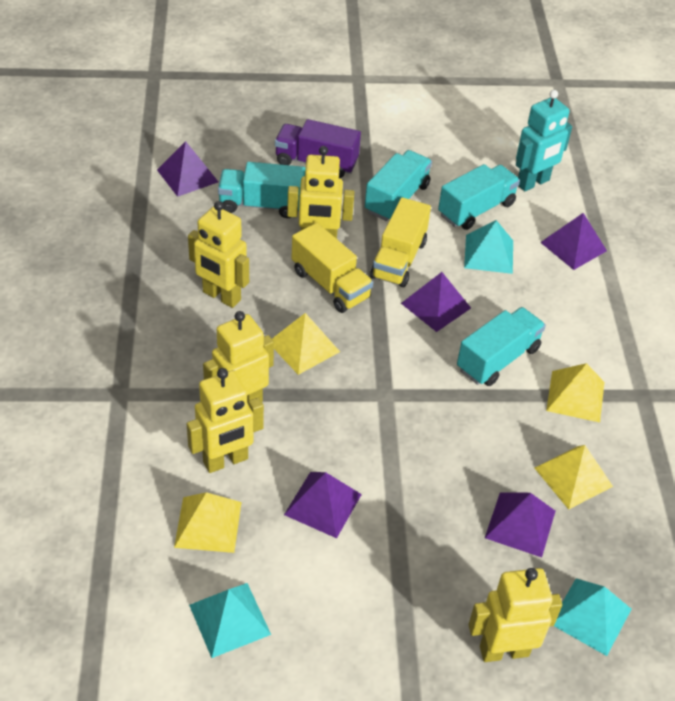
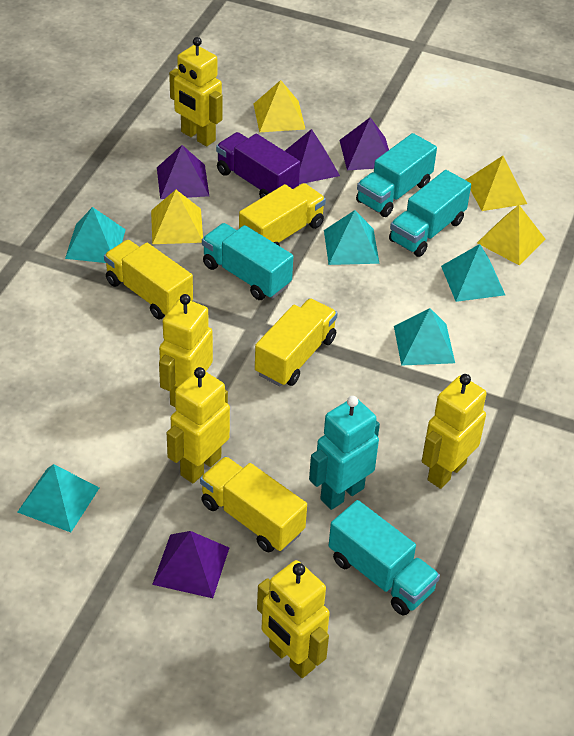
purple pyramid: [157,141,218,197] [284,472,362,538] [401,272,471,332] [485,492,555,558] [540,213,607,270] = 5 -> [152,531,229,598] [157,145,209,199] [285,129,340,184] [339,117,389,170] = 4
turquoise pyramid: [189,583,271,658] [464,220,513,274] [554,578,631,656] = 3 -> [18,464,99,532] [65,207,126,263] [324,210,380,265] [394,308,455,366] [441,244,505,302] = 5
yellow truck: [292,222,373,313] [370,197,431,287] = 2 -> [104,240,193,319] [200,456,307,553] [239,183,326,246] [255,298,338,386] = 4

